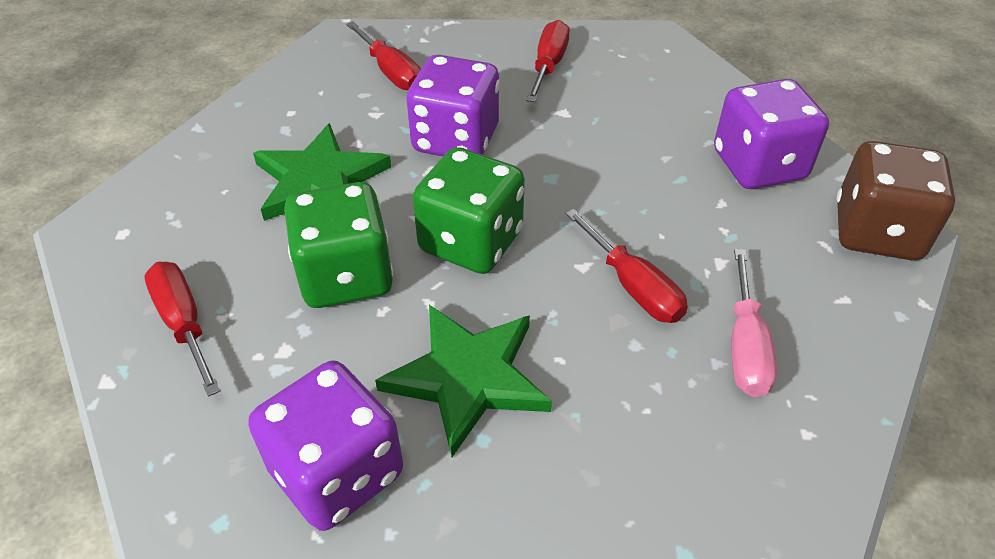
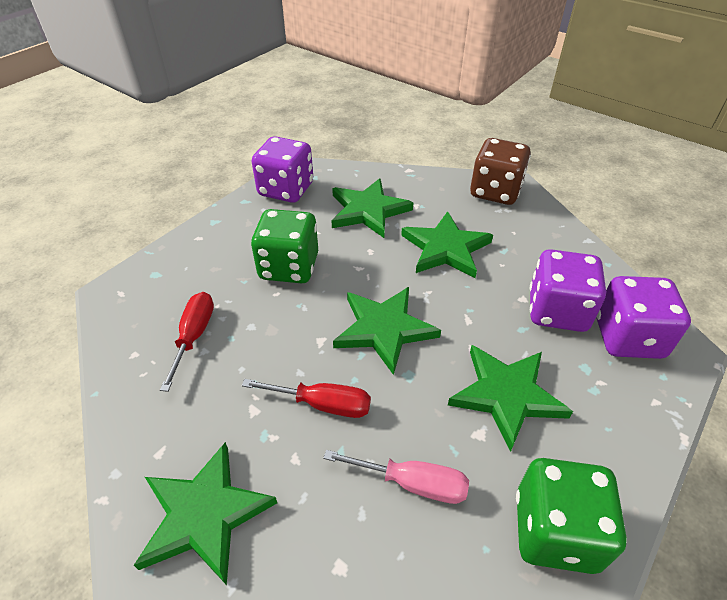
green star: [253,123,391,221] [375,305,552,457] = 2 -> [134,442,277,585] [332,178,413,238] [333,287,441,375] [401,211,493,278] [448,345,573,452] = 5
red screwdriver: [144,262,221,397] [346,21,421,90] [526,20,570,102] [565,209,688,323] = 4 -> [160,292,214,392] [242,379,371,418] = 2

